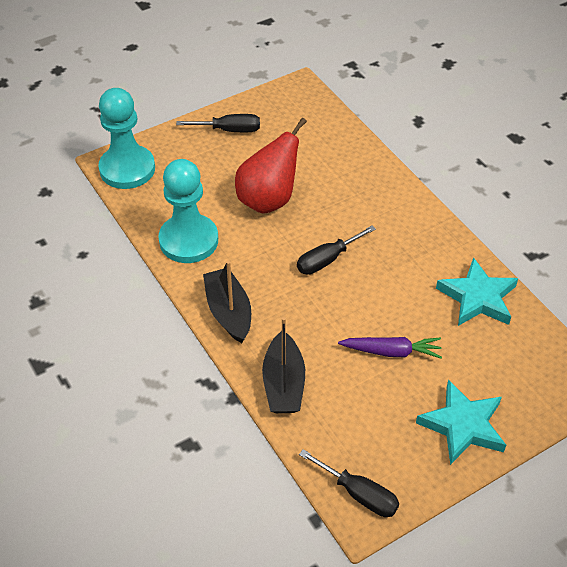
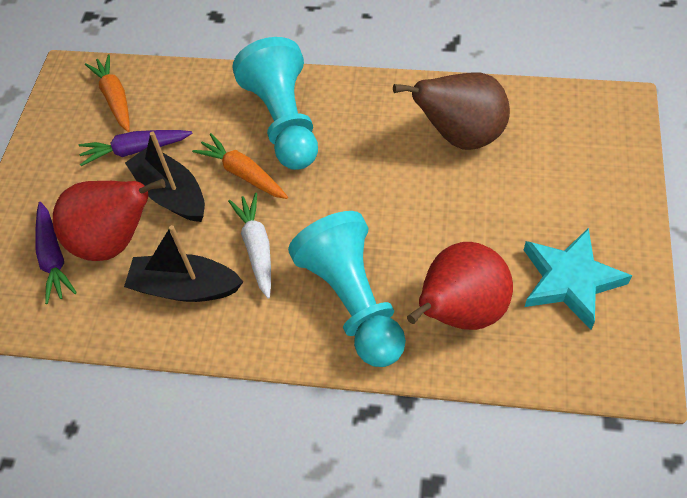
black screwdriver: [176,114,260,132] [297,225,376,275] [299,449,399,517] = 3 -> none = 0
brown pear: none = 0 -> [393,73,510,150] = 1
orange carrot: none = 0 -> [85,54,130,132] [192,133,288,199] = 2
purple carrot: [338,337,442,359] = 1 -> [36,202,77,304] [79,130,193,166] = 2
red pear: [235,118,307,214] = 1 -> [53,179,166,261] [407,242,513,330] = 2
turquoise star: [416,380,506,465] [436,257,518,326] = 2 -> [524,228,632,330] = 1
white carrot: none = 0 -> [228,193,271,299] = 1

